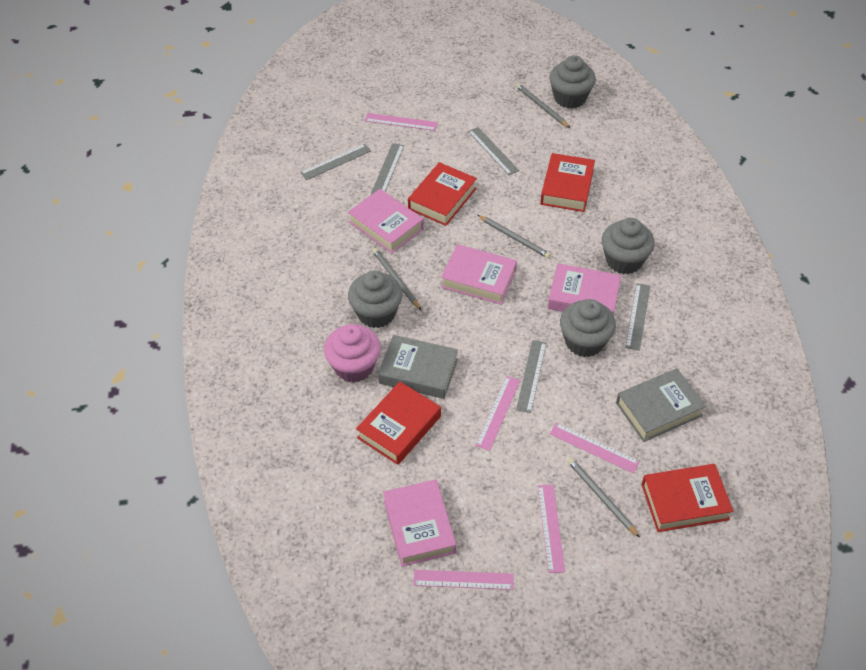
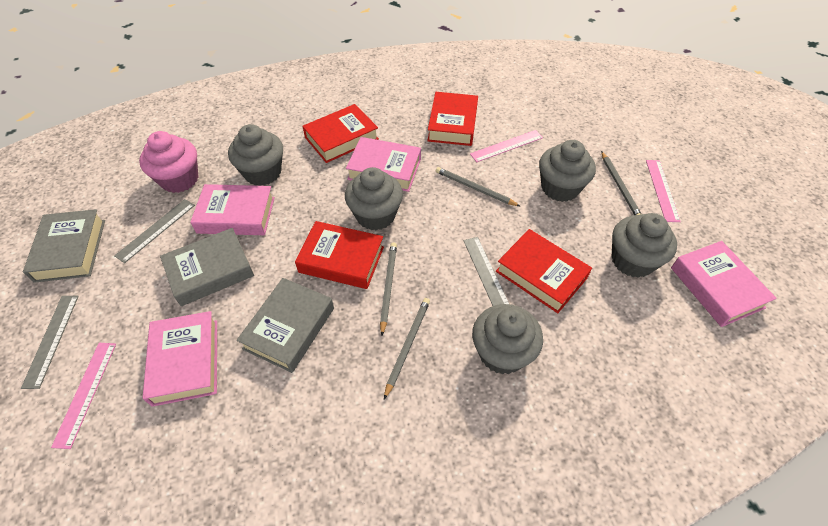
grey book: [378,335,458,399] [616,368,706,442] = 2 -> [23,209,105,283] [160,228,254,306] [237,278,334,373] = 3
grey cupcake: [348,271,402,328] [549,55,596,109] [560,299,616,357] [602,218,655,274] = 4 -> [228,124,283,186] [345,167,403,231] [472,304,543,375] [539,140,596,202] [612,213,677,278] = 5
grey ruler: [300,144,371,180] [371,143,404,195] [468,127,519,175] [516,340,547,413] [625,283,650,351] = 5 -> [21,296,79,389] [114,199,195,263] [463,237,509,306] = 3
pink ruler: [365,113,438,131] [413,570,514,590] [475,376,520,451] [537,484,565,573] [550,422,640,473] = 5 -> [51,343,116,449] [470,130,543,162] [646,160,681,222] = 3

